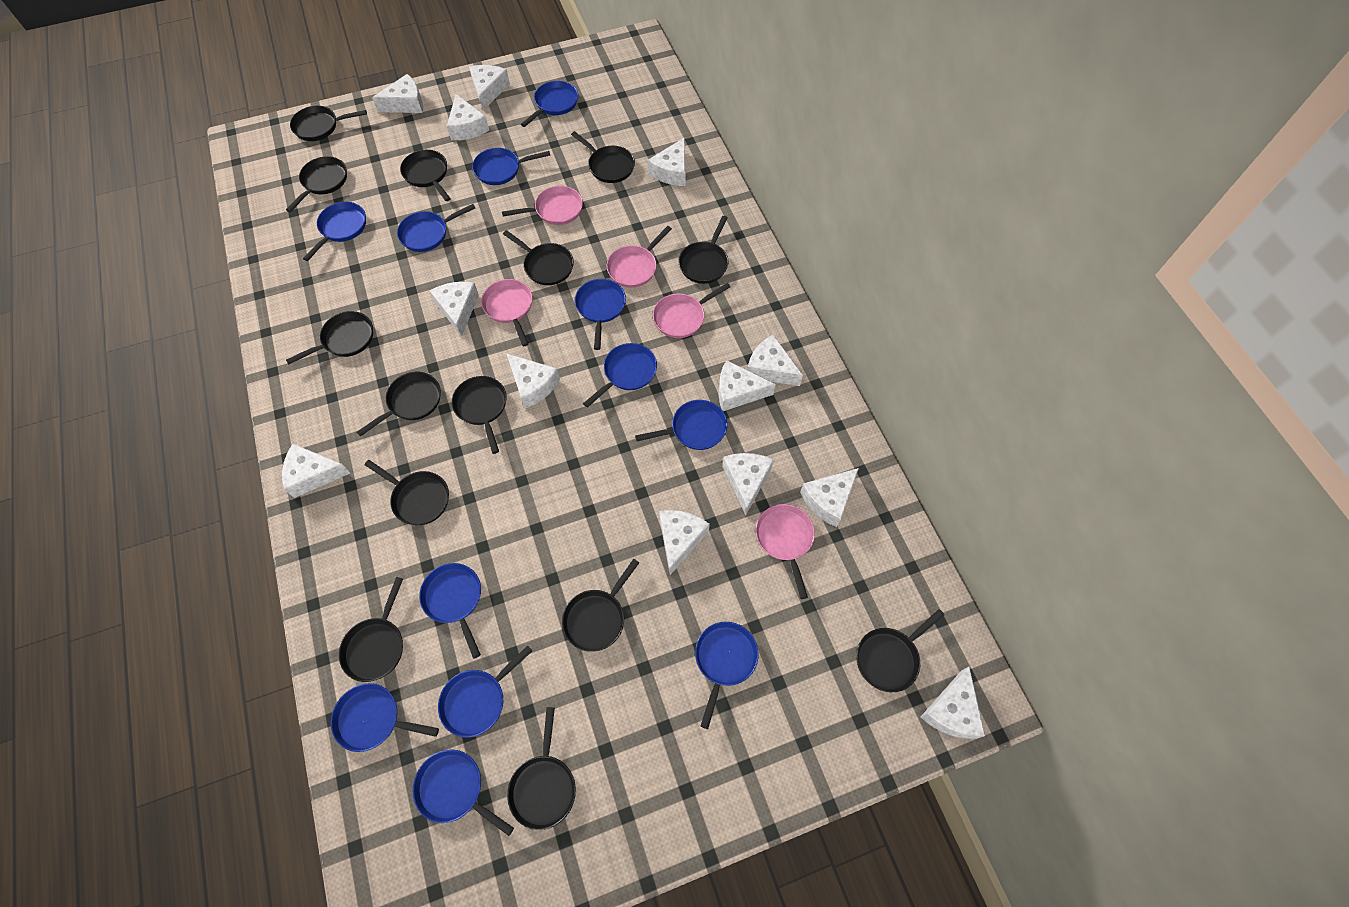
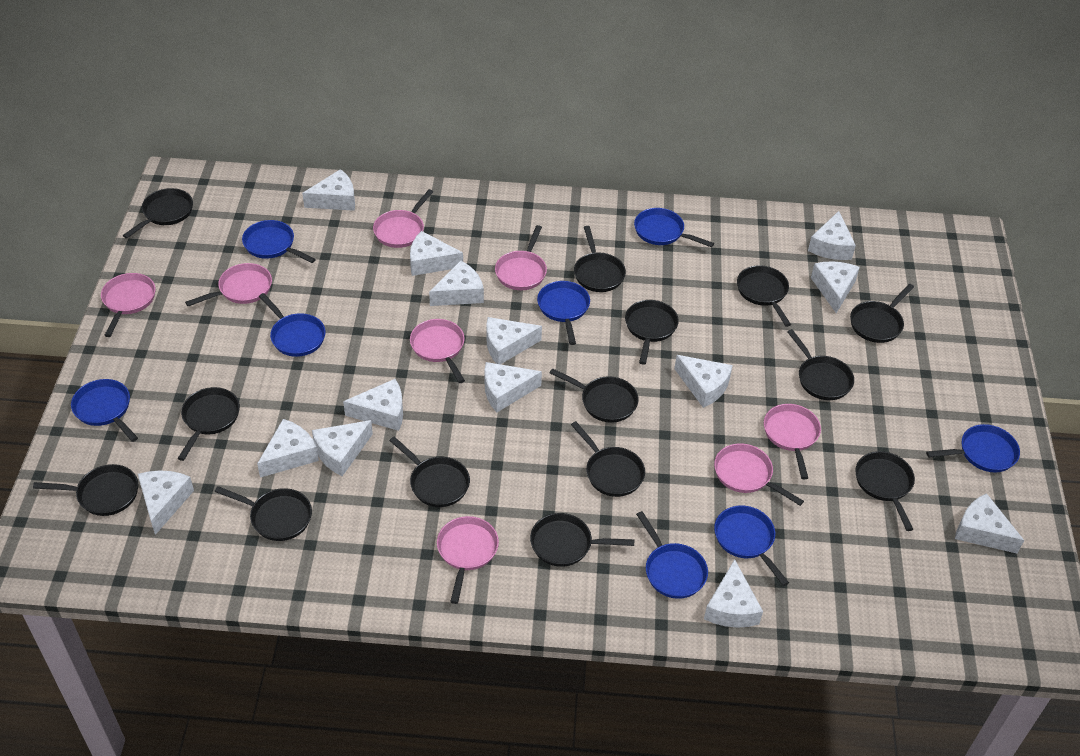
blue pan: [303,202,366,261] [331,683,439,752] [397,204,475,252] [413,749,514,836] [419,563,481,659] [438,645,532,737] [472,148,550,185] [521,81,578,127] [575,279,626,350] [583,343,657,408] [635,400,728,450] [695,622,759,729] = 12 -> [71,379,138,442] [242,220,316,263] [259,293,325,357] [537,281,590,345] [634,208,714,247] [636,511,708,599] [714,506,789,586] [926,424,1020,472] = 8
pink pan: [481,279,533,346] [502,186,583,225] [606,226,672,288] [653,283,730,338] [756,504,815,599] = 5 -> [101,273,156,337] [185,263,272,306] [373,189,433,248] [410,319,465,383] [437,516,499,604] [495,225,547,290] [714,443,804,506] [764,404,821,479] = 8
white cheese: [282,444,350,498] [372,74,423,113] [429,282,479,337] [447,94,489,141] [469,65,510,110] [506,353,560,408] [648,137,686,186] [659,510,710,575] [719,360,776,411] [722,453,774,516] [747,335,803,386] [800,468,859,527] [921,667,985,739] = 13 -> [138,470,194,535] [257,419,319,478] [302,169,355,211] [312,420,373,476] [343,379,403,431] [410,231,463,276] [429,260,484,306] [485,362,542,412] [486,317,542,364] [674,355,733,408] [704,559,763,628] [808,211,856,260] [811,261,860,313] [955,493,1024,554] = 14

